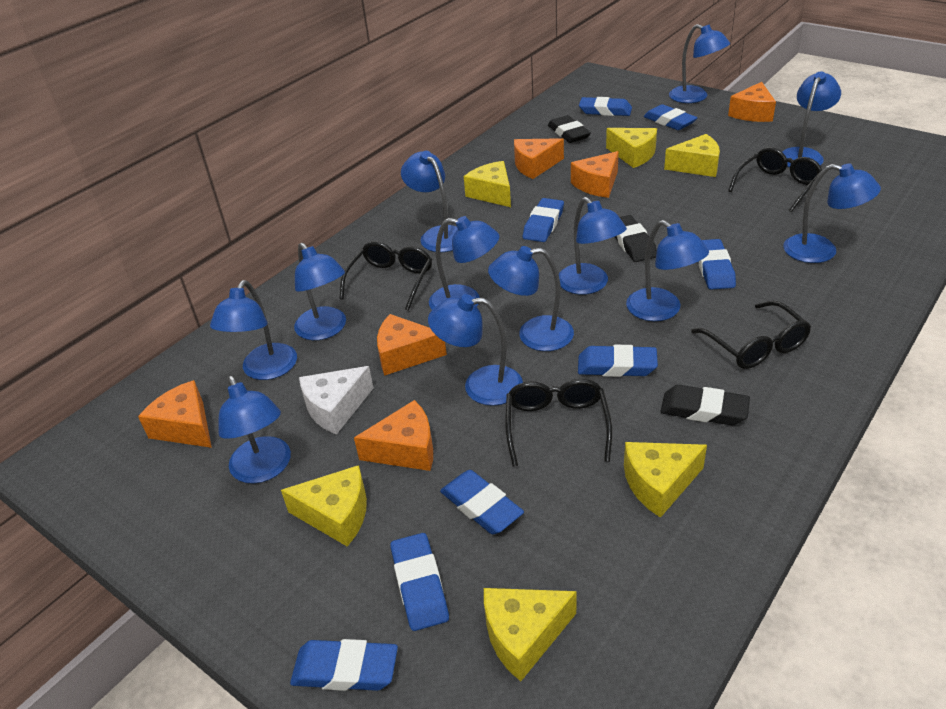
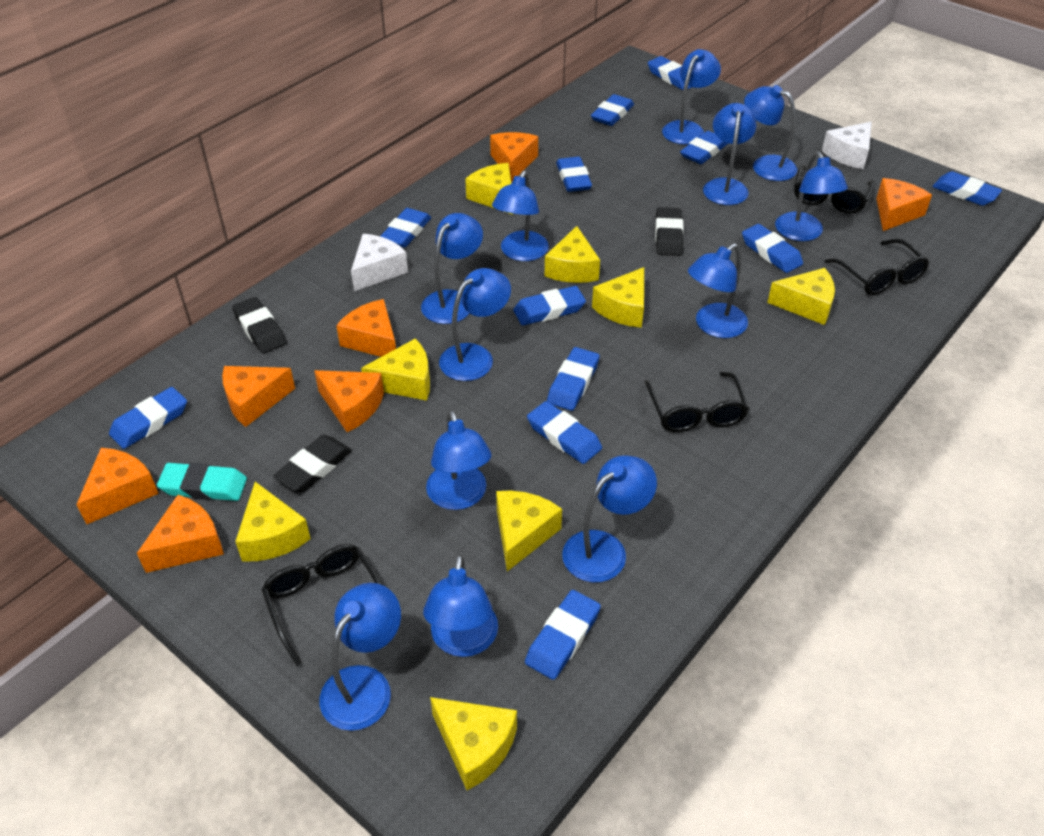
blue eraser: [290,639,398,691] [390,533,449,631] [440,470,524,534] [523,198,564,242] [578,345,658,377] [579,97,632,116] [644,104,698,130] [698,239,736,289] = 8 -> [109,387,187,449] [380,208,431,248] [513,286,586,325] [525,590,601,680] [527,401,602,464] [547,347,600,411] [556,157,592,192] [591,94,634,126] [648,56,692,90] [680,131,728,164] [742,224,803,273] [932,171,1002,206] = 12
orange cheese: [138,380,212,448] [354,400,433,471] [377,314,447,376] [514,138,564,179] [571,151,619,198] [728,82,776,122] = 6 -> [76,448,159,524] [137,495,224,573] [222,366,295,427] [314,370,384,432] [336,299,396,357] [490,132,538,182] [876,178,932,231] = 7
turquoise eraser: none = 0 -> [157,463,247,501] = 1
white cheese: [299,366,373,435] = 1 -> [351,234,408,291] [822,122,872,169] = 2
yellow cheese: [281,465,367,547] [464,161,511,207] [484,588,577,681] [606,128,657,168] [624,442,707,518] [664,134,720,177] = 6 -> [235,482,311,562] [361,339,430,401] [430,697,517,790] [465,163,513,215] [496,491,562,571] [545,226,600,283] [592,267,644,328] [767,268,835,325] = 8

